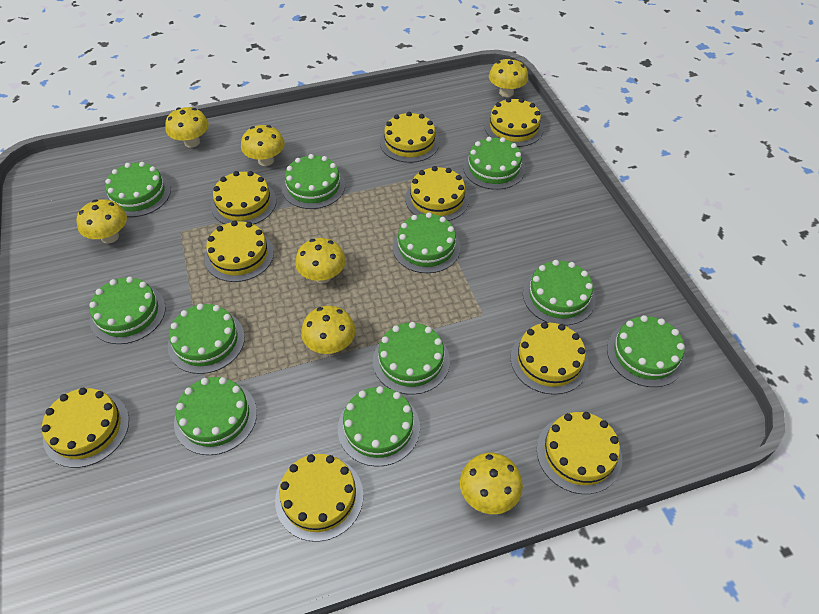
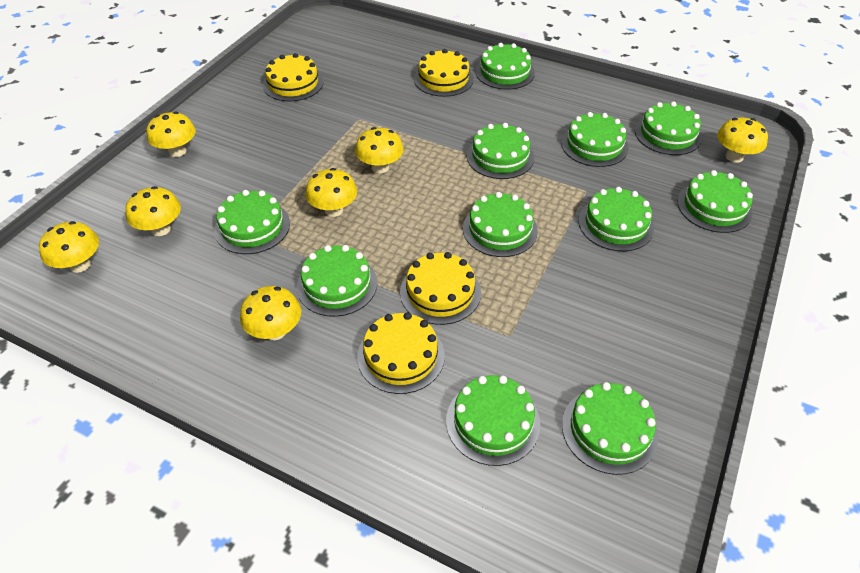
yellow cake: [42,388,129,468] [204,220,274,282] [211,171,276,224] [275,454,364,542] [380,112,440,163] [405,166,470,221] [485,98,544,147] [511,322,589,395] [537,412,622,494] = 9 -> [263,53,324,101] [357,312,445,394] [400,252,481,325] [414,49,474,97] = 4

